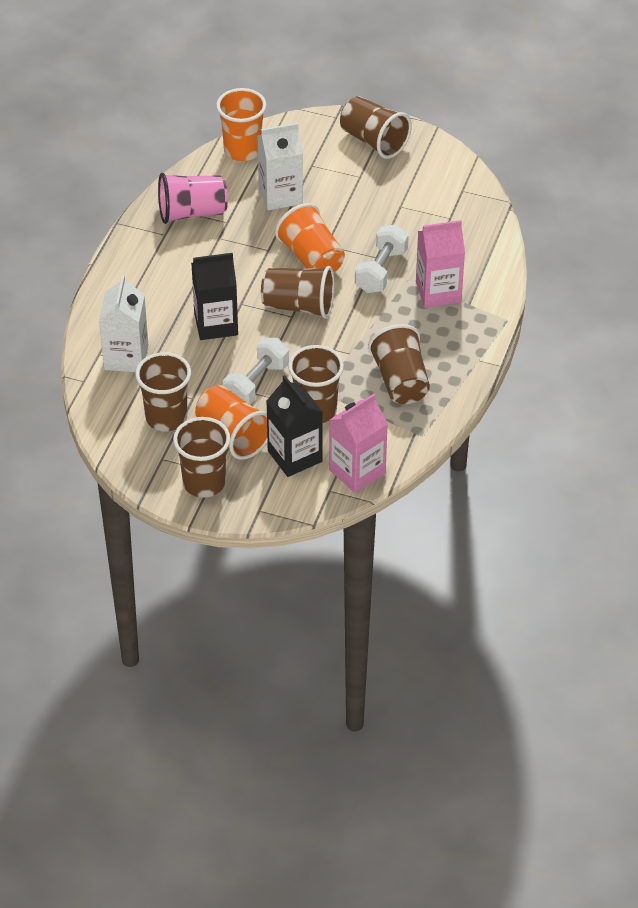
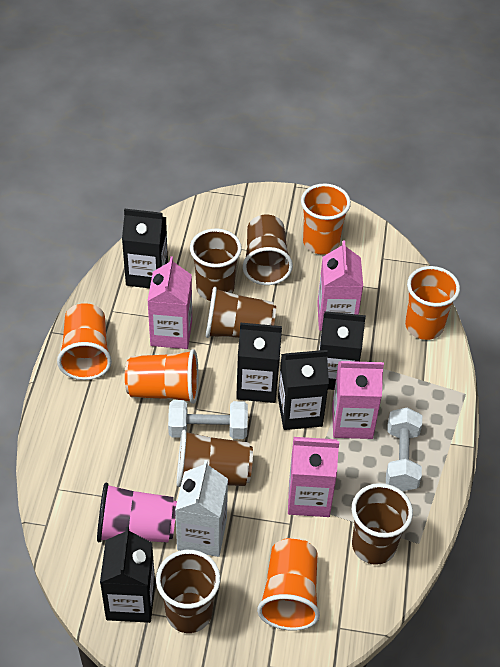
black carton: [191,253,238,340] [266,375,323,477] = 2 -> [100,527,155,623] [122,208,168,288] [236,323,282,403] [278,350,329,430] [319,311,366,390] = 5
orange cup: [195,385,267,460] [216,88,267,161] [275,203,345,272] = 3 -> [57,303,112,380] [125,349,199,404] [257,538,320,631] [301,184,351,254] [405,266,460,340] = 5
pink carton: [329,394,388,493] [416,220,465,308] = 2 -> [148,256,192,349] [288,437,339,517] [317,240,363,331] [332,361,384,439] = 4
white carton: [99,275,148,372] [257,123,303,210] = 2 -> [175,460,228,557] = 1

